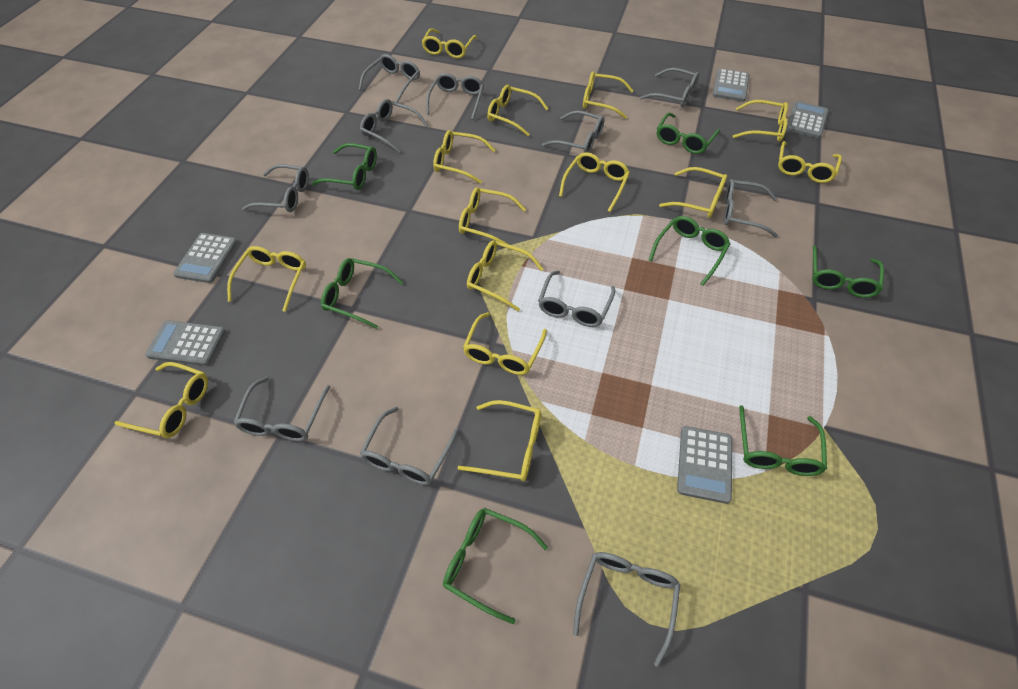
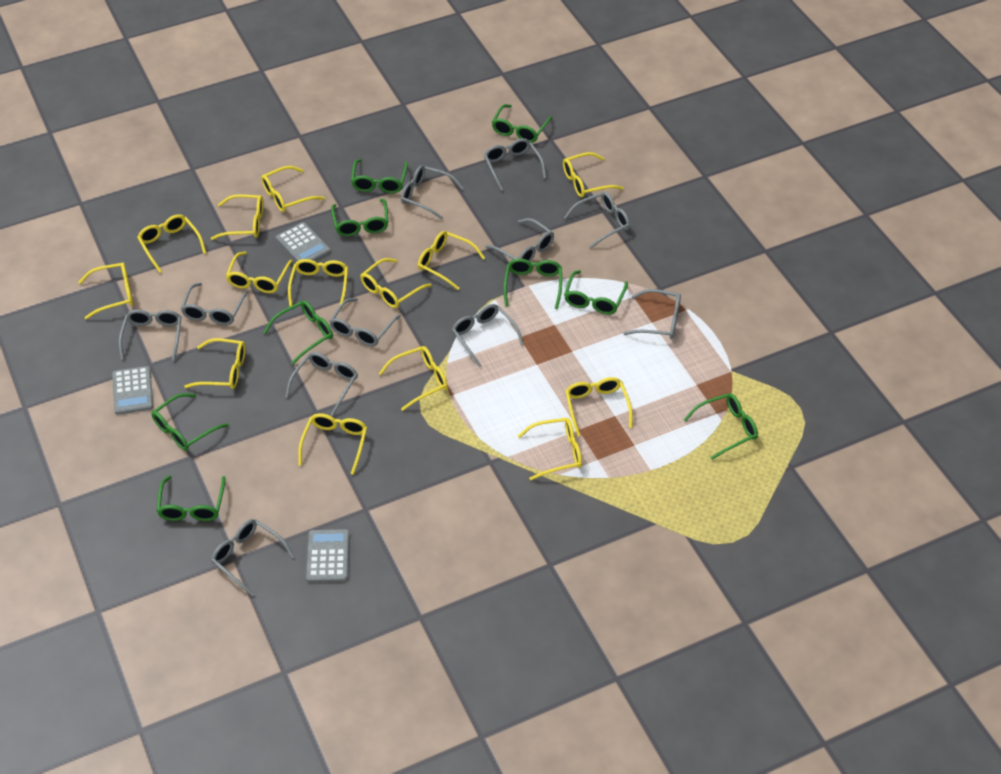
green glasses: [312,143,377,190] [321,258,403,329] [443,508,548,624] [648,216,730,286] [657,112,720,154] [739,405,827,476] [812,245,884,298] = 7 -> [152,393,229,451] [156,476,225,521] [263,300,333,364] [331,199,389,236] [351,159,408,193] [492,104,553,143] [504,258,562,310] [564,270,628,315] [684,393,758,460] = 9
grey calculator: [145,320,226,366] [173,233,237,283] [677,426,733,504] [713,69,749,102] [786,101,828,138] = 5 -> [112,366,153,415] [276,222,331,261] [306,529,350,582] = 3

